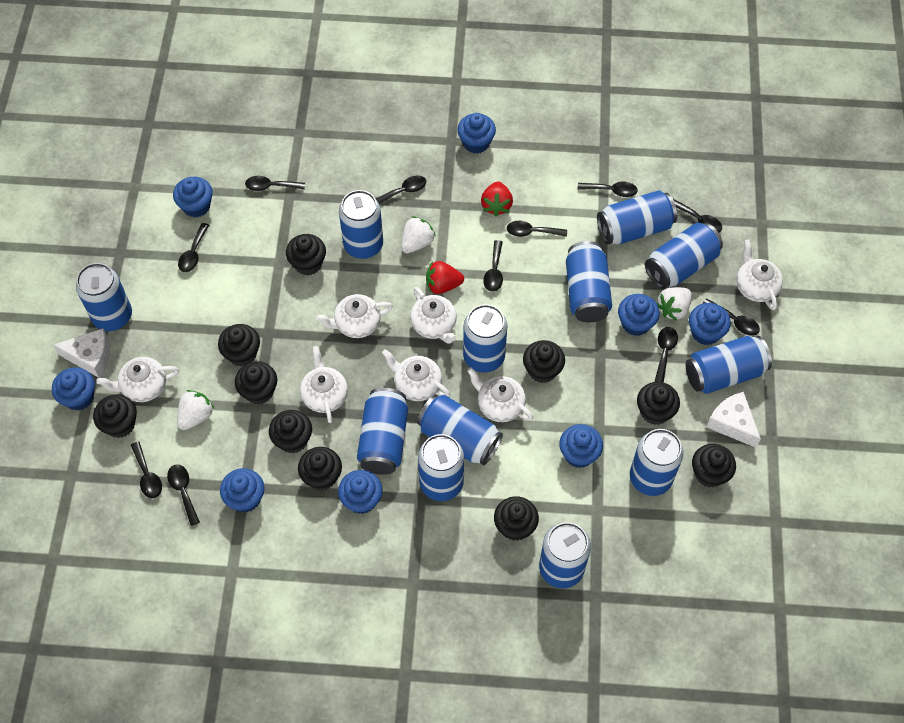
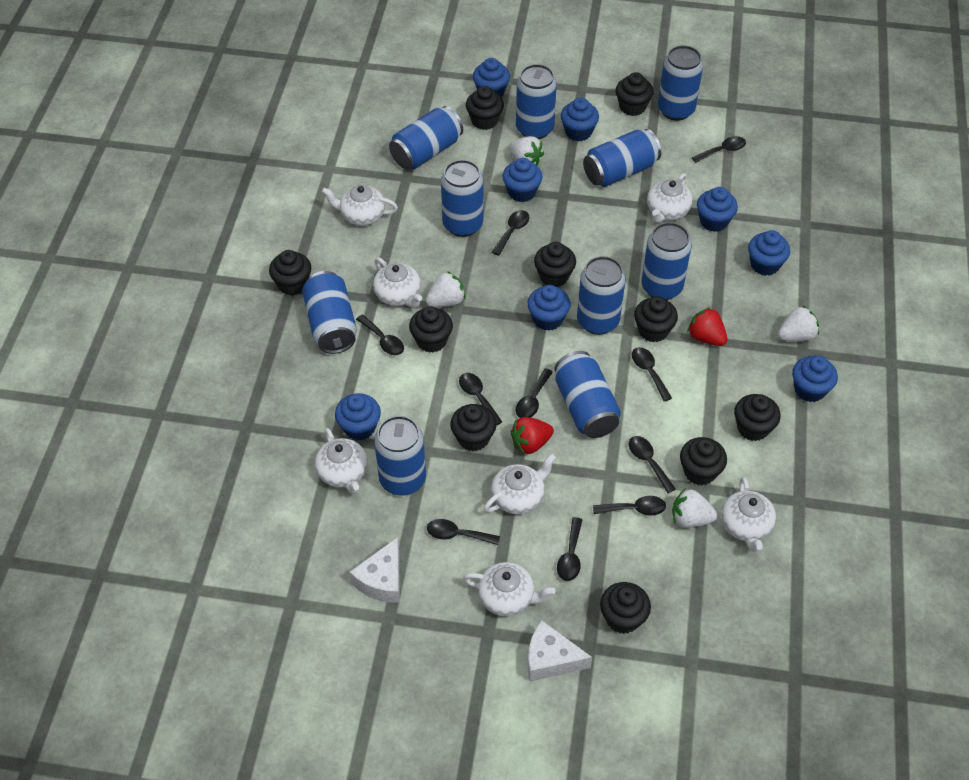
black spoon: [131,441,162,498] [167,464,200,526] [178,223,209,272] [245,176,305,191] [376,175,426,204] [483,240,503,292] [507,221,567,237] [578,182,638,197] [654,327,678,382] [673,199,722,233] [702,298,760,336] = 11 -> [356,315,404,355] [427,519,500,545] [459,373,502,426] [492,210,529,256] [516,368,553,418] [557,517,583,581] [593,496,666,516] [629,436,676,493] [632,347,672,402] [692,136,746,163] = 10
blue can: [76,263,132,331] [339,190,383,259] [357,388,408,475] [417,395,503,465] [418,434,464,501] [463,304,508,373] [539,522,591,588] [566,241,612,322] [597,190,677,245] [630,429,683,496] [645,223,723,289] [686,336,772,394] = 12 -> [302,271,357,354] [374,416,426,496] [389,106,463,169] [441,160,483,237] [516,64,557,139] [555,351,621,438] [577,256,625,335] [583,129,661,187] [642,222,691,300] [658,45,703,121] = 10
white strawberry: [177,390,214,430] [401,216,436,253] [657,287,692,321] = 3 -> [426,271,466,307] [509,136,544,166] [672,489,718,528] [778,305,819,341] = 4

